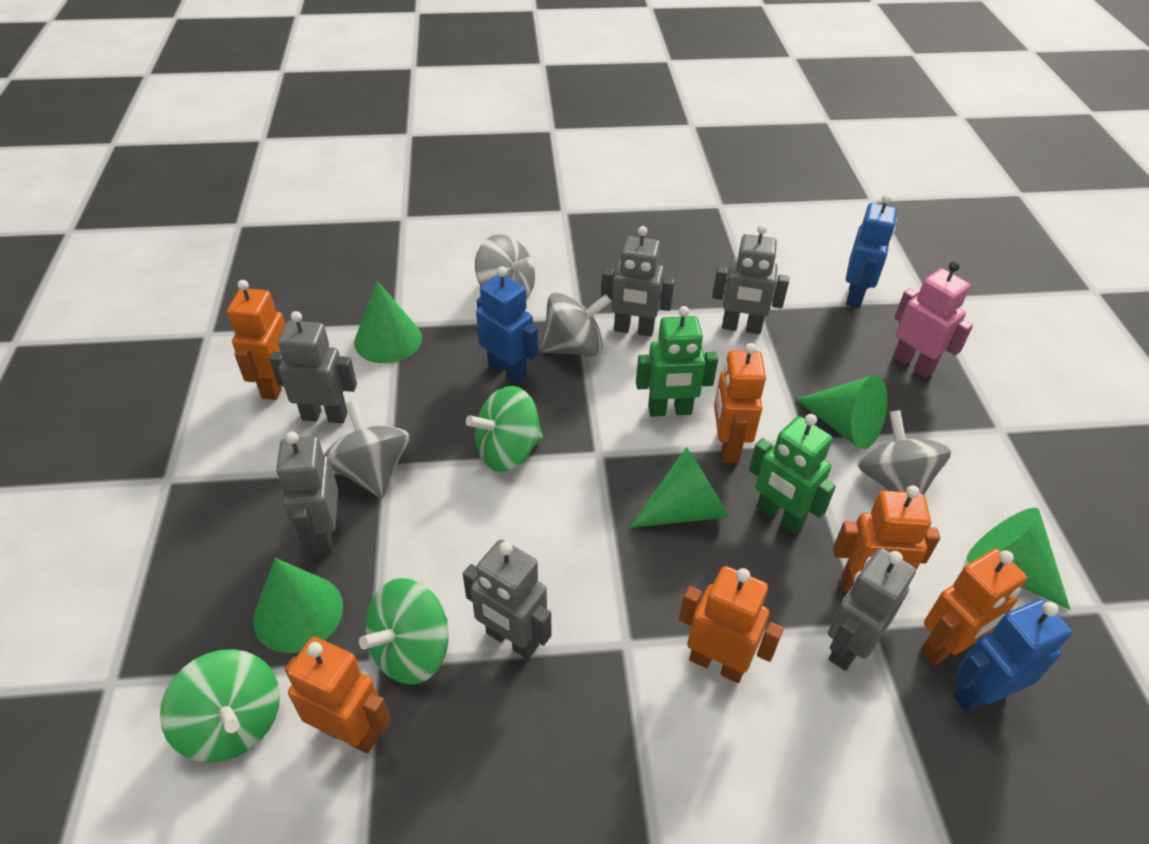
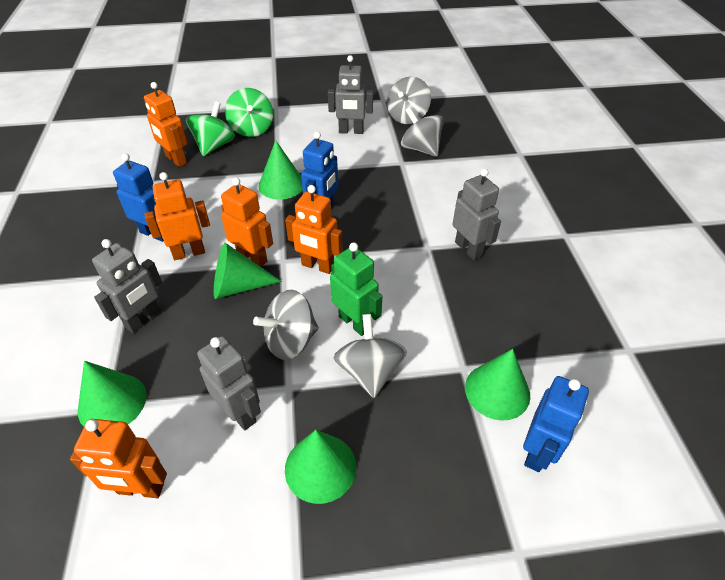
green robot: [636,306,718,417] [749,414,836,534] = 2 -> [330,242,382,336] = 1
green spinning top: [160,649,280,762] [359,578,448,685] [466,386,543,472] = 3 -> [186,102,235,156] [225,88,273,137] = 2
grey robot: [269,311,357,423] [276,432,338,555] [463,540,551,659] [601,226,675,337] [712,224,789,334] [828,548,916,671] = 6 -> [92,239,162,333] [197,336,261,430] [328,55,373,134] [453,168,501,260] = 4
orange robot: [227,280,285,400] [285,637,391,754] [679,566,784,683] [714,343,766,463] [833,485,940,591] [920,549,1027,666] = 6 -> [70,419,167,498] [144,82,187,167] [145,172,210,260] [221,177,273,267] [285,185,343,274] = 5
pink robot: [893,261,973,378] = 1 -> none = 0

